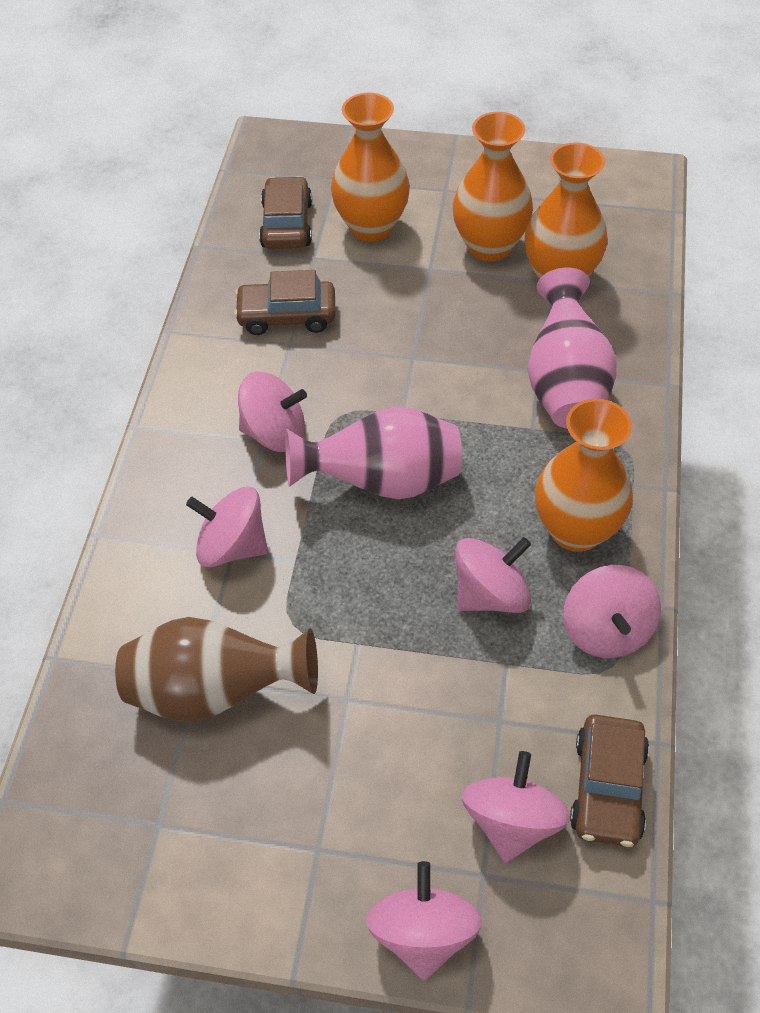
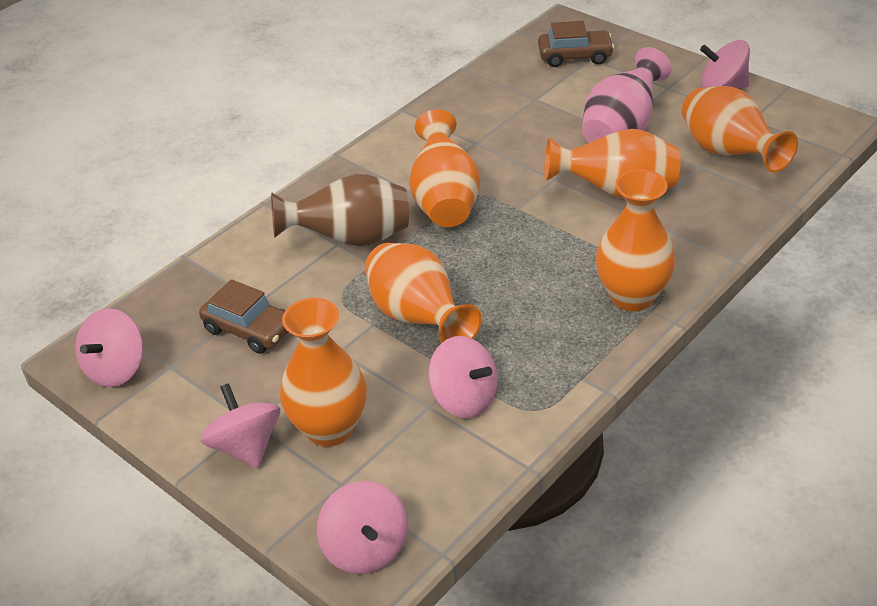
brown car: [234,270,336,335] [259,176,312,249] [570,714,649,847] = 3 -> [199,279,288,354] [538,21,614,67] = 2
orange vase: [331,93,410,242] [453,112,533,262] [525,142,608,280] [535,399,633,552] = 4 -> [280,298,367,447] [365,243,482,343] [409,109,480,227] [544,129,681,199] [596,169,676,311] [682,86,798,172] = 6
pink spinning top: [186,487,268,567] [238,371,307,452] [366,861,482,981] [456,537,531,613] [462,751,570,863] [563,565,661,658] = 6 -> [75,308,143,387] [200,383,280,468] [317,481,408,574] [428,336,498,418] [700,40,750,88] = 5
pink vase: [285,407,462,499] [527,268,617,428] = 2 -> [582,47,672,143] = 1

